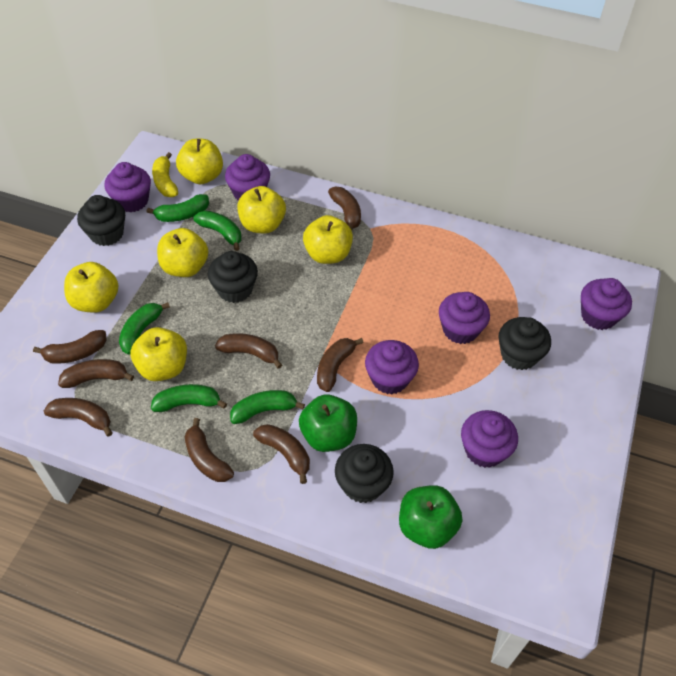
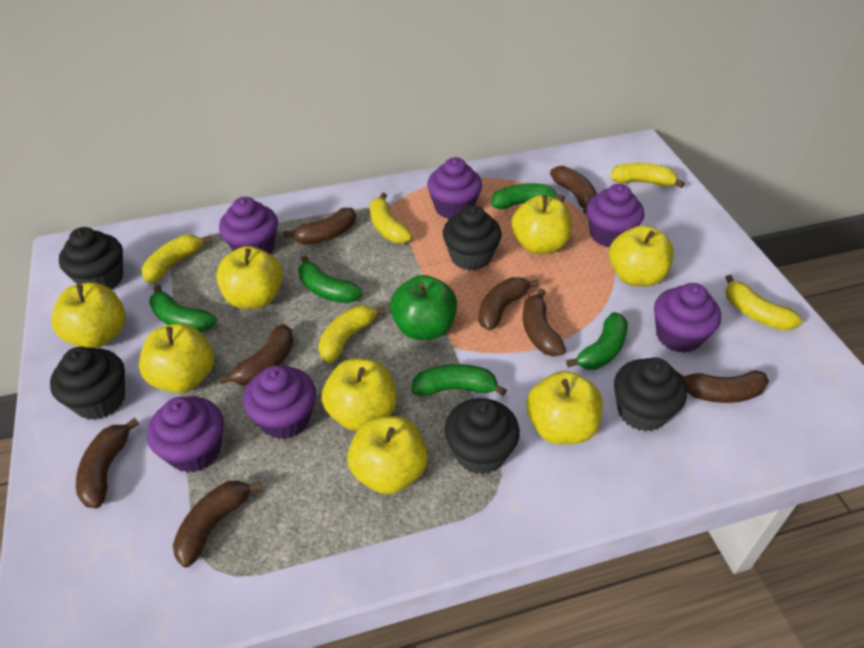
black cupcake: [77,195,125,246] [208,251,258,303] [335,444,394,503] [498,317,551,370] = 4 -> [50,347,125,420] [59,227,123,289] [443,205,502,271] [444,398,520,475] [614,358,687,431] = 5
green apple: [299,395,357,452] [399,485,462,549] = 2 -> [390,275,457,340] = 1
yellow apple: [64,262,118,313] [131,327,187,381] [157,228,208,277] [176,139,223,184] [237,186,286,233] [303,215,353,264] = 6 -> [51,282,126,348] [139,323,214,393] [216,246,283,309] [322,358,397,431] [347,416,428,494] [511,195,572,254] [526,371,603,445] [609,225,674,287] = 8
yellow banana: [152,152,178,197] = 1 -> [141,234,212,284] [318,305,386,363] [370,192,412,243] [610,163,685,188] [725,275,802,331] = 5

